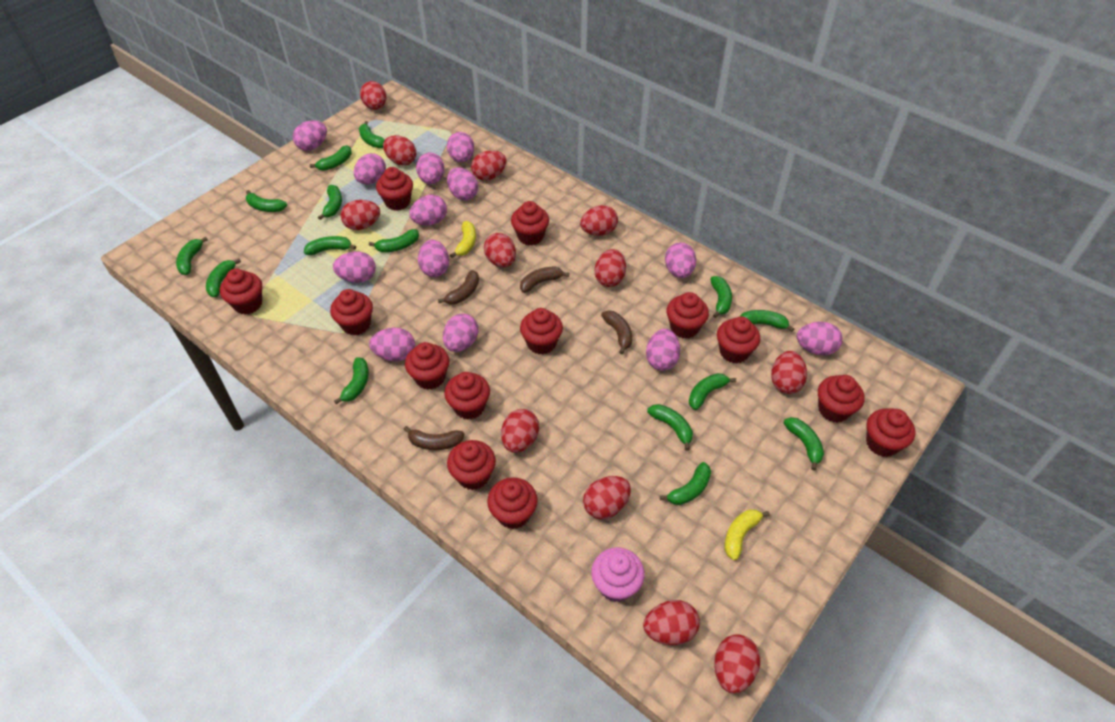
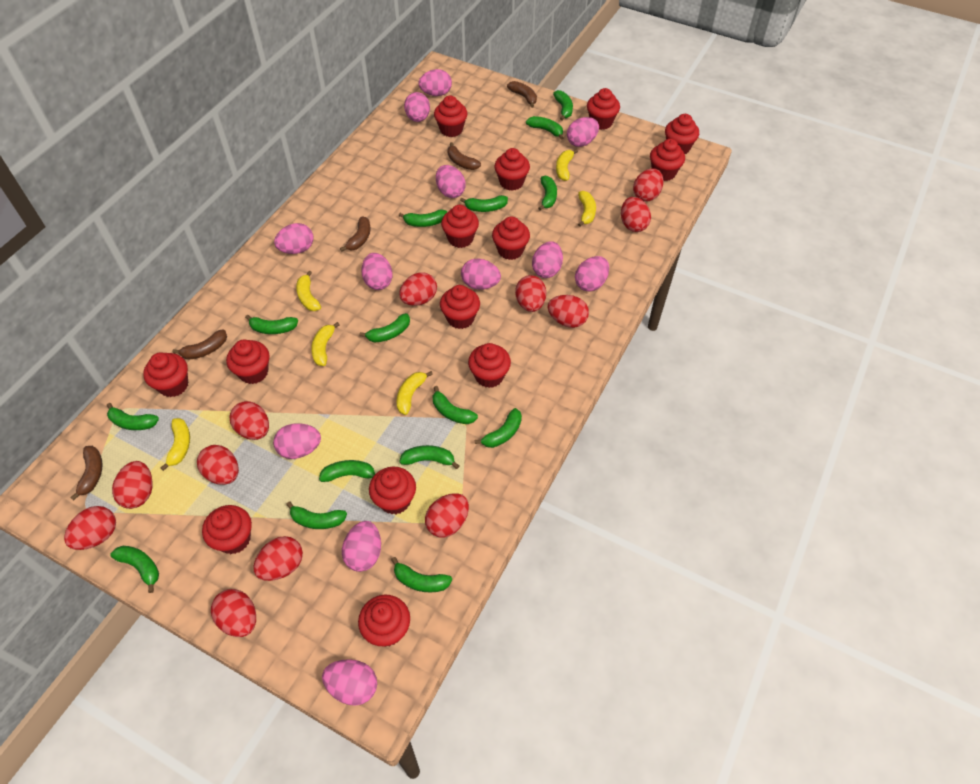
brown banana: [404,426,464,450] [438,270,479,305] [520,267,569,293] [601,310,632,354] = 4 -> [70,446,102,501] [172,329,227,360] [340,217,371,252] [447,142,481,170] [507,81,537,108] = 5
pink cupcake: [591,547,645,602] = 1 -> none = 0
pink egg: [293,121,327,151] [333,251,376,283] [354,153,386,184] [369,328,415,361] [409,195,447,225] [416,153,444,184] [418,240,449,277] [443,313,478,352] [447,132,474,163] [447,167,478,200] [646,329,680,371] [665,242,696,278] [797,322,843,356] = 13 -> [273,423,321,459] [274,223,314,254] [322,659,377,706] [342,521,381,572] [361,253,393,290] [404,92,430,122] [418,69,452,96] [436,165,466,198] [461,258,501,290] [532,241,563,278] [567,117,599,147] [575,256,609,291] = 12
red cupcake: [220,269,262,314] [330,289,373,336] [376,167,413,211] [405,342,449,390] [444,372,490,420] [447,440,496,490] [487,477,538,529] [511,201,549,245] [520,308,563,355] [667,292,709,339] [717,317,760,363] [818,375,864,423] [866,408,915,457] = 13 -> [143,352,188,397] [202,505,252,554] [226,339,269,384] [358,595,410,647] [369,466,416,514] [434,95,467,137] [440,285,480,329] [441,205,479,248] [468,343,511,388] [492,216,530,260] [494,148,530,191] [587,88,620,130] [650,139,685,181] [665,114,699,154] = 14
yellow banana: [450,221,476,258] [725,509,770,561] = 2 -> [160,418,190,471] [296,271,321,311] [311,322,340,366] [397,371,433,415] [556,149,578,181] [578,191,596,227] = 6

